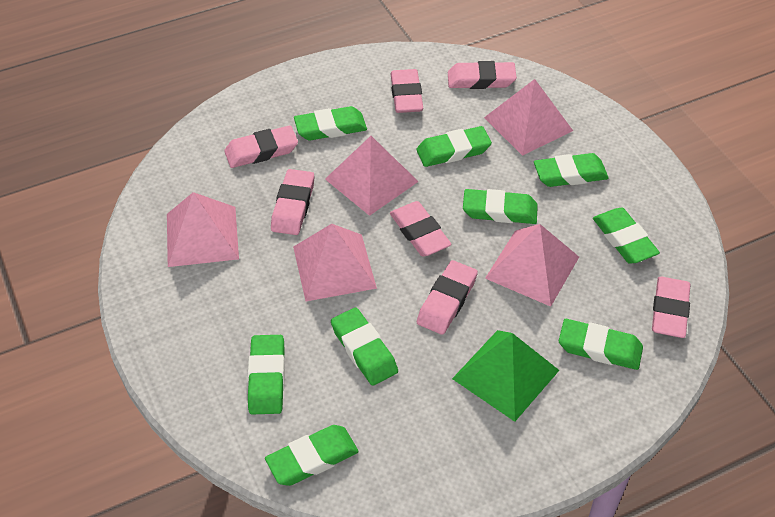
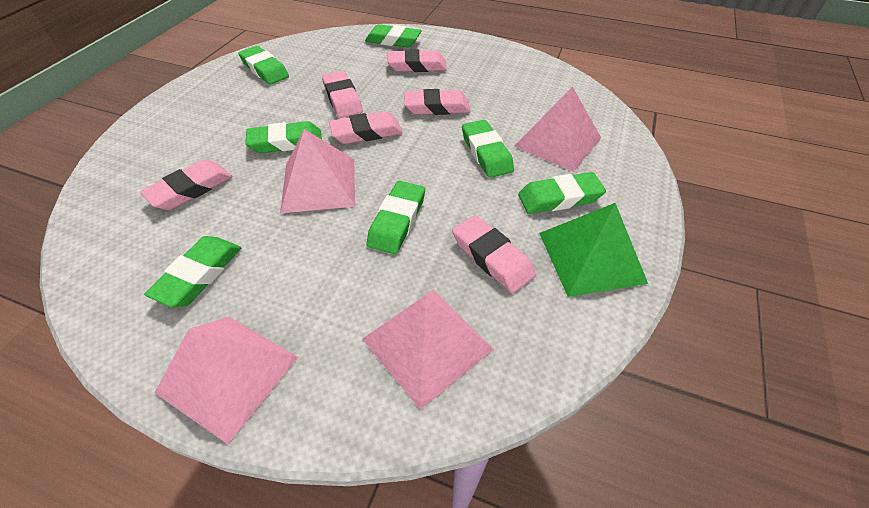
green eraser: [248,335,285,414] [265,425,359,486] [294,106,367,140] [331,307,398,386] [416,126,492,167] [463,189,538,224] [534,153,609,187] [559,319,643,370] [593,208,660,264] = 9 -> [144,236,241,307] [238,46,289,85] [245,121,322,153] [365,24,422,47] [366,181,425,254] [462,120,514,178] [518,172,606,214] = 7
pink eraser: [224,125,298,168] [271,169,314,235] [390,201,452,257] [391,69,423,113] [417,260,478,335] [448,61,517,89] [652,277,691,338] = 7 -> [140,159,232,210] [322,71,363,118] [329,111,403,144] [387,49,447,72] [404,89,470,115] [452,215,536,293] = 6
pink pyramid: [167,192,239,267] [293,224,377,301] [325,136,419,216] [484,79,573,156] [485,224,579,307] = 5 -> [155,317,299,444] [280,129,355,213] [362,290,494,410] [514,86,601,172] = 4

